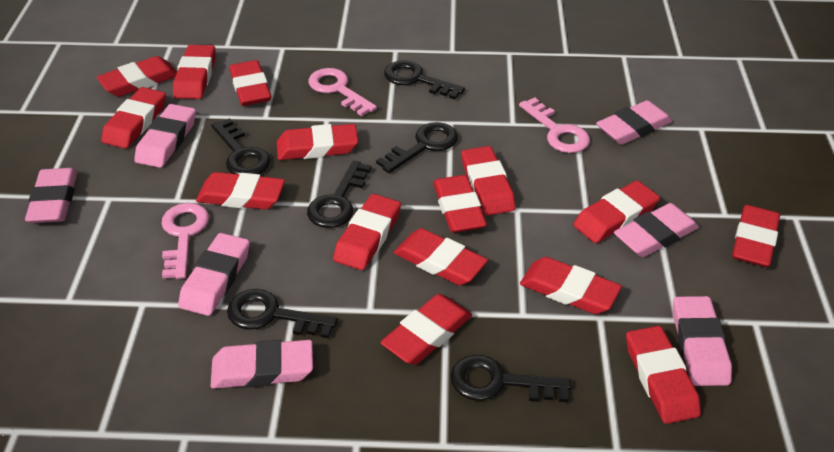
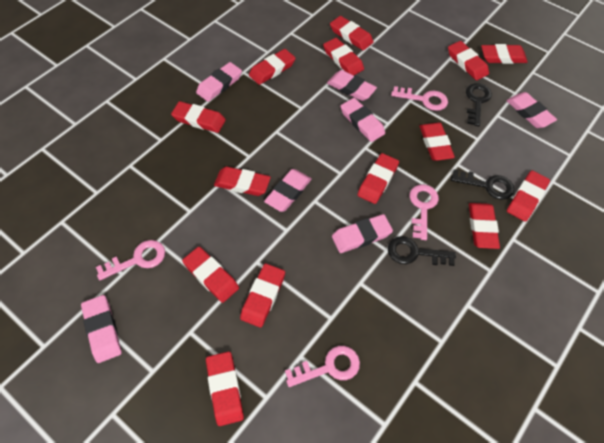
black key: [211,118,270,174] [227,289,338,338] [307,160,372,228] [376,122,458,173] [384,60,465,100] [450,355,571,402] = 6 -> [388,236,456,266] [451,169,514,200] [466,83,492,126] = 3
pink key: [162,203,209,279] [308,68,377,116] [519,98,590,153] = 3 -> [96,240,165,280] [285,346,360,387] [391,86,448,111] [409,184,439,240] = 4
red eraser: [97,56,177,97] [101,87,166,149] [173,45,215,99] [196,172,285,210] [229,60,271,106] [277,124,359,160] [333,194,401,270] [380,294,472,365] [394,228,488,286] [433,175,487,233] [461,146,516,216] [520,257,622,314] [573,180,660,243] [626,326,701,424] [732,205,780,267] = 15 -> [171,101,226,133] [182,247,239,303] [206,351,244,426] [214,167,271,196] [240,264,285,328] [249,49,296,85] [323,38,364,75] [330,16,373,50] [358,153,399,204] [419,123,455,161] [448,41,489,80] [469,203,500,249] [481,44,527,64] [507,170,550,221] = 14

